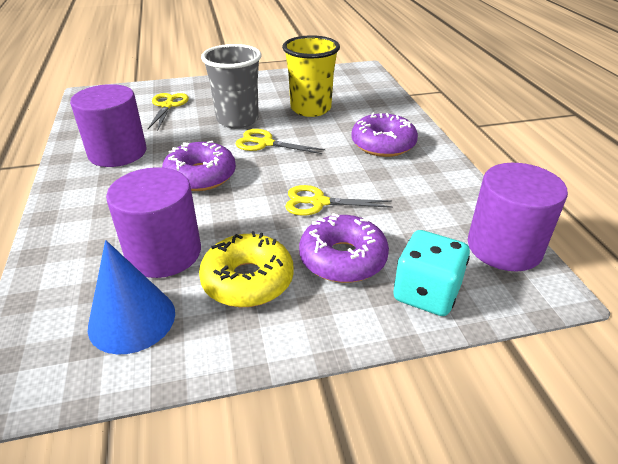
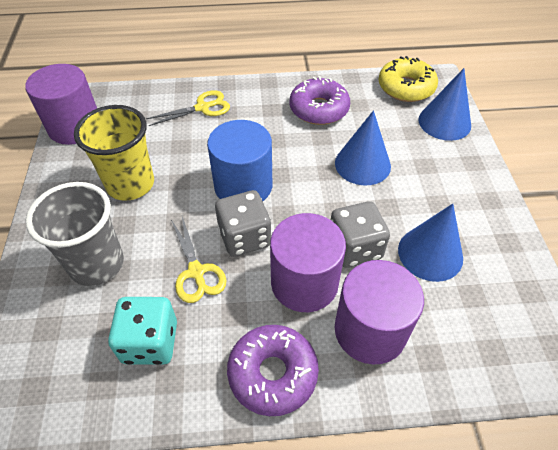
blue cone: [88,240,175,355] = 1 -> [335,110,391,185] [398,204,463,282] [418,68,471,141] = 3
blue cylinder: none = 0 -> [207,120,272,201] = 1
grey dice: none = 0 -> [215,190,271,257] [331,201,390,268] = 2
purple donut: [162,141,236,191] [299,213,389,283] [351,112,418,157] = 3 -> [227,325,319,416] [290,76,350,125] = 2
yellow scissors: [148,93,189,130] [236,129,325,154] [285,185,392,216] = 3 -> [146,90,230,126] [171,217,227,303] = 2

